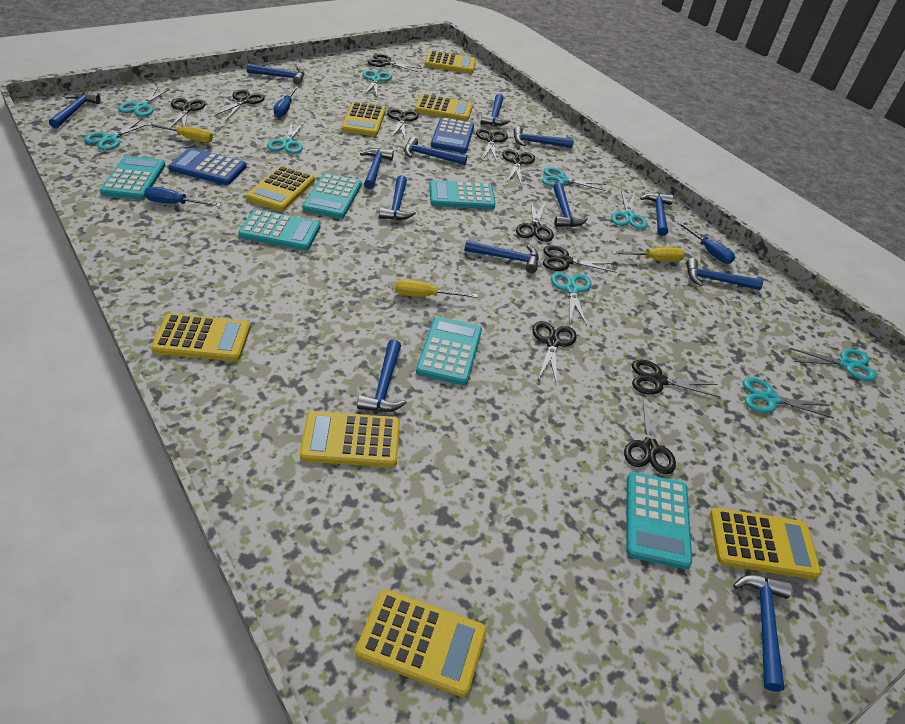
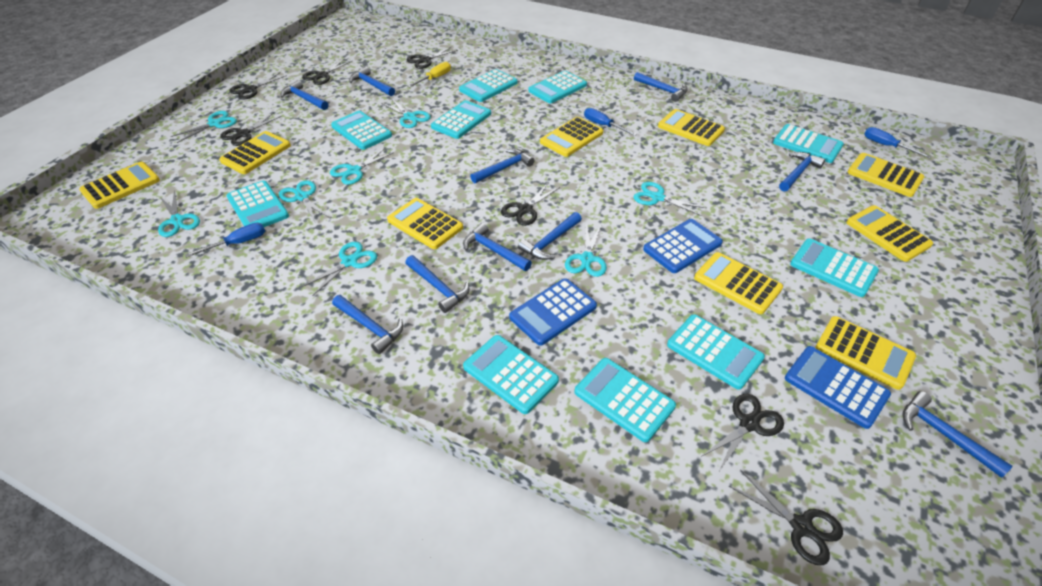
black scissors: [171,98,206,127] [215,90,265,119] [368,54,422,72] [387,108,419,139] [476,128,508,162] [502,149,535,184] [516,201,554,242] [532,321,577,385] [543,246,617,273] [624,399,676,474] [632,360,719,397] = 11 -> [220,113,282,146] [229,73,287,99] [302,58,352,85] [406,47,458,69] [501,183,560,226] [702,394,784,471] [729,470,843,565] = 7
blue calculator: [168,148,246,185] [431,117,474,153] = 2 -> [509,278,597,346] [643,219,723,273] [785,346,891,429] = 3
blue hammer: [49,92,101,129] [247,64,304,85] [357,339,407,412] [360,148,394,189] [379,175,416,220] [404,137,467,165] [464,240,539,273] [481,94,510,126] [514,126,574,148] [553,183,588,227] [640,193,674,236] [686,258,763,290] [733,575,792,692] = 13 -> [281,80,328,110] [332,295,403,354] [349,66,395,96] [405,255,469,313] [463,223,532,271] [470,149,535,184] [518,212,582,260] [634,72,688,102] [779,152,825,191] [902,391,1012,478] = 10
turquoise calculator: [100,156,166,200] [238,209,320,250] [303,173,361,219] [416,317,482,385] [429,180,496,209] [626,472,692,569] = 6 -> [226,181,289,227] [331,111,392,150] [431,100,491,139] [459,69,517,102] [463,335,559,414] [529,71,587,103] [574,358,676,442] [667,314,765,390] [773,124,844,163] [790,239,879,297] = 10
turquoise scissors: [84,119,147,151] [118,87,170,117] [267,121,305,154] [363,70,392,96] [542,167,606,191] [551,272,592,326] [611,191,647,229] [743,377,834,419] [790,348,877,381] = 9 -> [158,190,200,237] [171,111,237,143] [279,180,330,223] [301,242,377,296] [330,148,394,185] [381,98,431,128] [565,224,607,277] [634,182,706,216] = 8
yellow calculator: [151,313,251,361] [246,166,315,211] [300,411,400,467] [341,102,386,136] [355,589,487,697] [415,94,473,121] [425,51,476,73] [710,508,821,579] = 8 -> [79,162,160,209] [219,131,291,174] [387,198,463,249] [540,117,603,157] [658,109,725,146] [694,252,783,314] [815,316,916,390] [847,205,933,262] [848,153,925,197] = 9
yellow screwdriver: [147,123,213,143] [395,279,478,298] [612,247,685,262] = 3 -> [407,62,451,88] = 1

